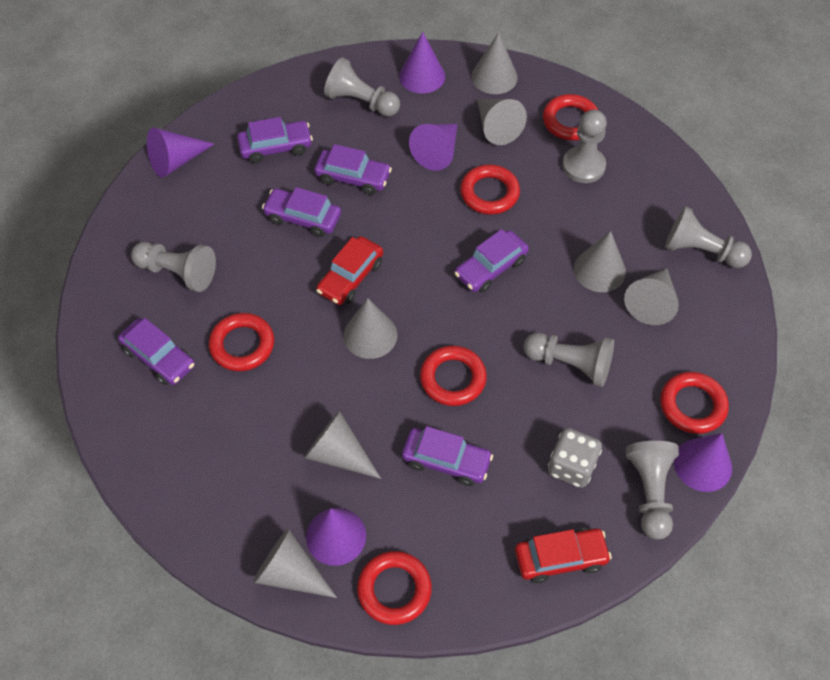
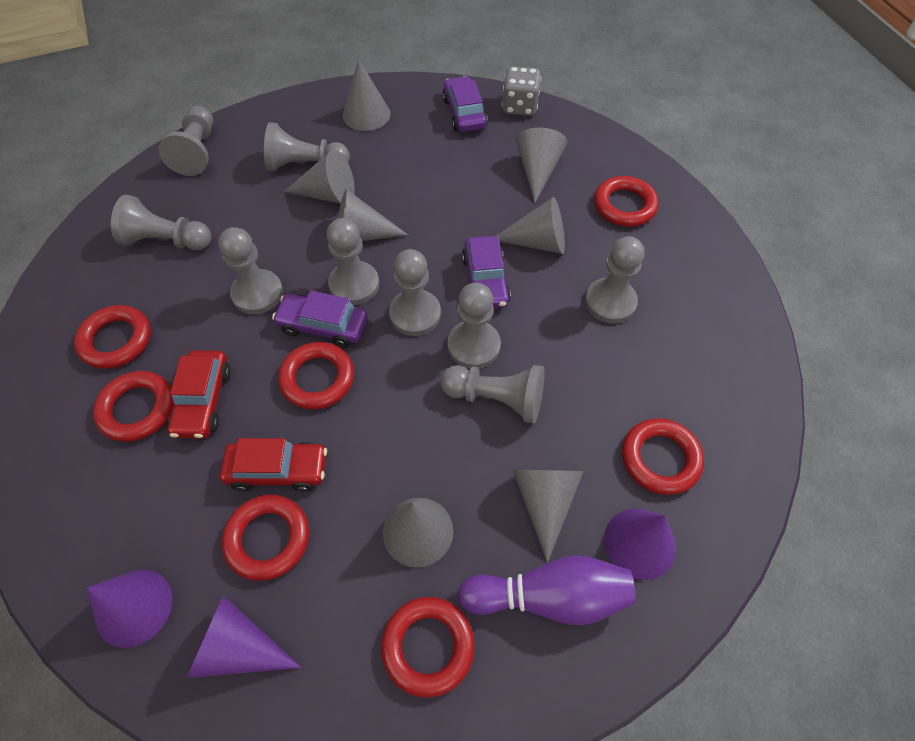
grey pawn: [131,242,216,292] [324,57,400,117] [523,333,614,387] [562,110,607,183] [626,441,679,540] [665,206,752,268] = 6 -> [111,195,211,250] [159,106,213,176] [218,227,283,314] [264,122,350,171] [327,218,379,305] [389,249,441,336] [440,365,545,423] [448,283,501,369] [585,236,645,323] = 9
purple bowling pin: none = 0 -> [458,555,635,625] = 1
purple car: [118,318,195,385] [237,117,313,163] [262,187,341,237] [314,144,392,195] [402,426,493,486] [454,229,529,293] = 6 -> [272,291,367,348] [442,76,487,132] [462,236,511,309] = 3
purple cone: [147,128,214,178] [306,508,366,566] [399,32,445,94] [409,124,458,171] [674,433,732,492] = 5 -> [87,570,172,648] [187,596,301,678] [604,509,676,580] = 3
red ring: [209,313,274,371] [357,551,432,625] [420,345,487,406] [460,164,520,215] [543,94,598,140] [660,372,729,434] = 6 -> [74,305,151,369] [93,371,174,442] [222,495,309,581] [278,342,354,410] [381,597,475,698] [594,176,659,227] [622,418,704,495] = 7

